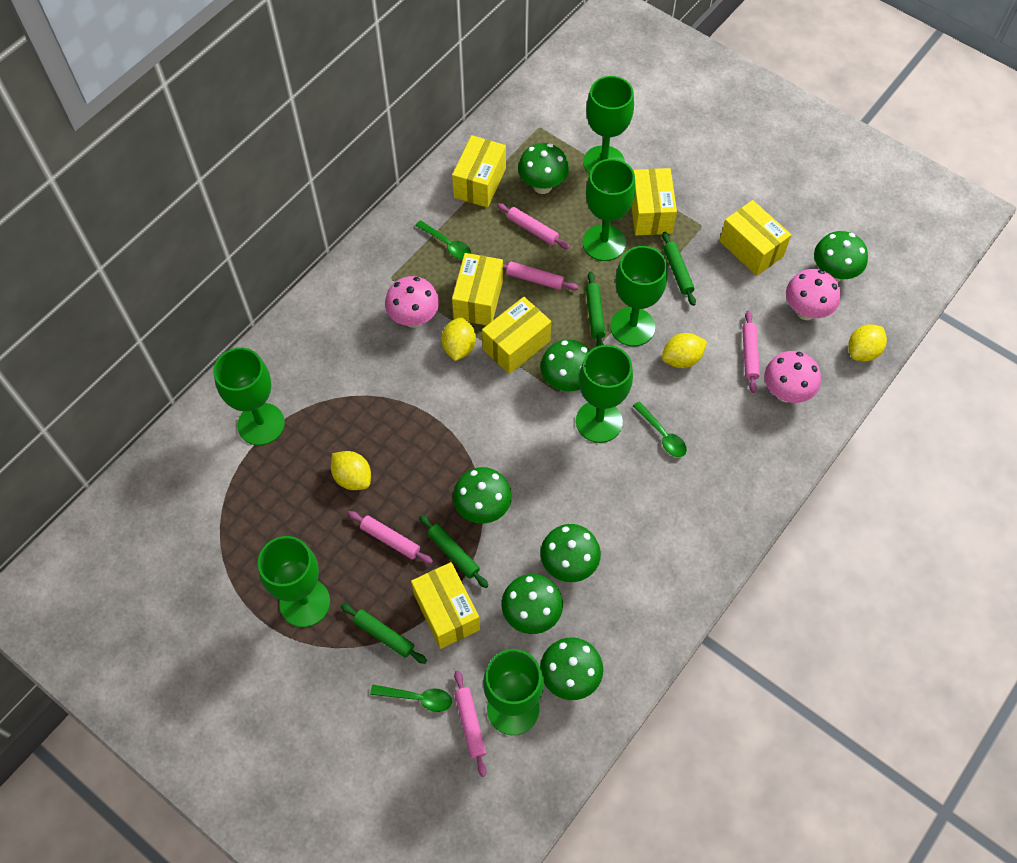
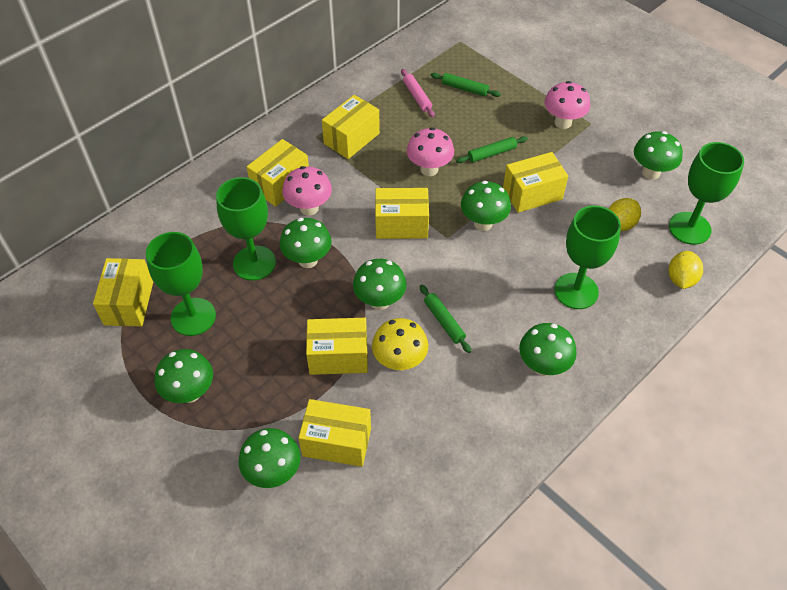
green goblet: [213,348,285,445] [258,536,330,627] [483,649,544,735] [576,345,633,443] [583,76,634,174] [583,159,636,261] [610,246,668,346] = 7 -> [146,232,216,336] [216,177,276,281] [554,206,621,309] [669,142,744,245] = 4
green rolling pin: [341,604,427,664] [419,515,488,588] [586,272,606,347] [662,232,696,306] = 4 -> [419,285,471,353] [431,73,501,97] [456,136,528,163] = 3
green spoon: [370,685,452,712] [415,220,471,259] [633,401,687,457] = 3 -> none = 0
pink rolling pin: [348,511,433,564] [454,670,487,777] [497,203,570,249] [503,262,579,290] [742,311,760,393] = 5 -> [401,69,435,117] = 1
yellow box: [411,562,480,649] [452,135,506,208] [452,253,503,326] [482,297,551,374] [631,168,677,236] [719,200,791,276] = 6 -> [93,258,153,327] [247,139,309,207] [298,399,371,467] [306,318,368,375] [322,95,380,159] [375,188,429,239] [503,152,568,213] = 7
yellow lemon: [331,451,371,490] [441,317,476,361] [662,333,707,368] [848,324,887,362] = 4 -> [609,198,641,231] [668,251,703,289] = 2
yellow mushroom: none = 0 -> [372,318,428,371] = 1

